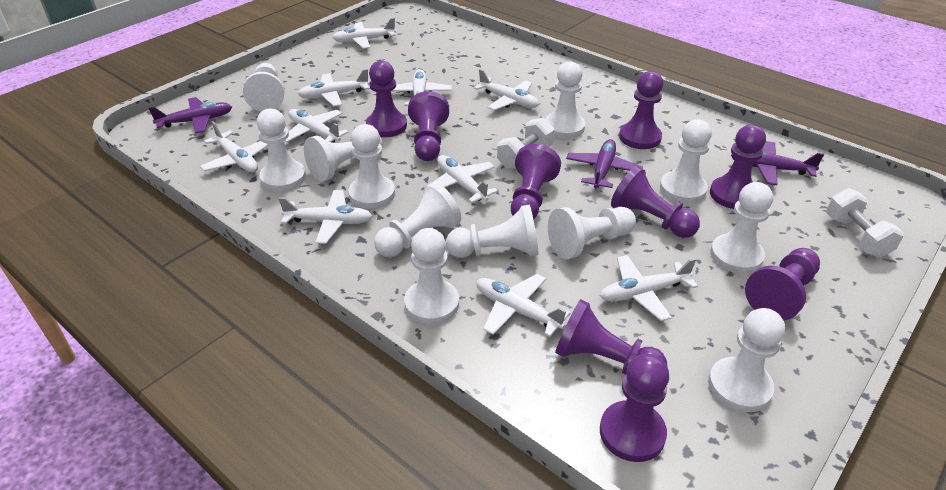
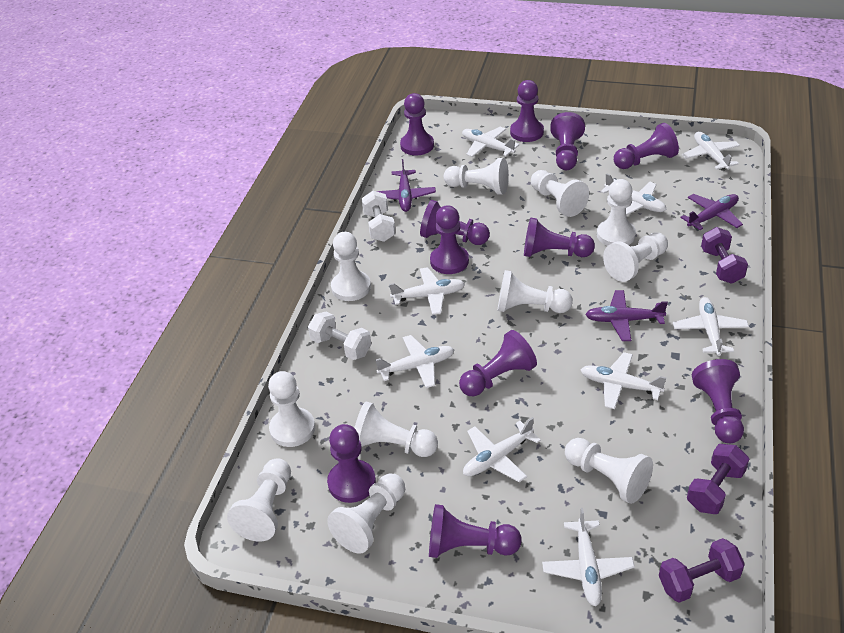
purple dumbbell: none = 0 -> [659,538,745,603] [687,444,749,514] [701,227,748,284] = 3
purple pawn: [366,60,407,137] [408,91,449,161] [511,144,561,220] [555,299,668,375] [600,354,669,462] [611,166,700,238] [619,71,663,149] [710,125,766,209] [745,248,820,321] = 9 -> [327,424,376,503] [400,93,434,155] [420,200,490,245] [429,504,522,558] [430,205,469,274] [459,330,537,396] [510,80,544,142] [524,217,595,257] [550,112,585,170] [614,123,679,169] [692,359,744,443] = 11
white pawn: [243,63,284,112] [257,108,306,191] [304,136,382,181] [348,124,395,209] [374,182,461,257] [404,228,459,324] [446,205,539,258] [545,61,585,139] [548,207,636,259] [660,119,712,204] [708,308,785,412] [710,182,773,273] = 12 -> [227,458,291,541] [268,371,315,447] [327,474,405,554] [331,232,371,301] [354,402,438,457] [444,158,509,195] [498,270,573,313] [531,170,589,217] [565,438,653,504] [597,179,636,246] [603,232,668,282] = 11
white plane: [200,121,268,172] [279,190,373,244] [284,109,348,143] [298,69,370,107] [332,18,396,49] [392,69,452,106] [434,155,498,203] [474,69,539,110] [476,274,571,337] [600,255,698,321] = 10 -> [375,335,455,388] [389,267,465,315] [462,127,520,157] [463,417,541,482] [542,508,635,607] [581,352,667,409] [601,173,667,215] [673,297,749,356] [682,131,740,170] = 9

